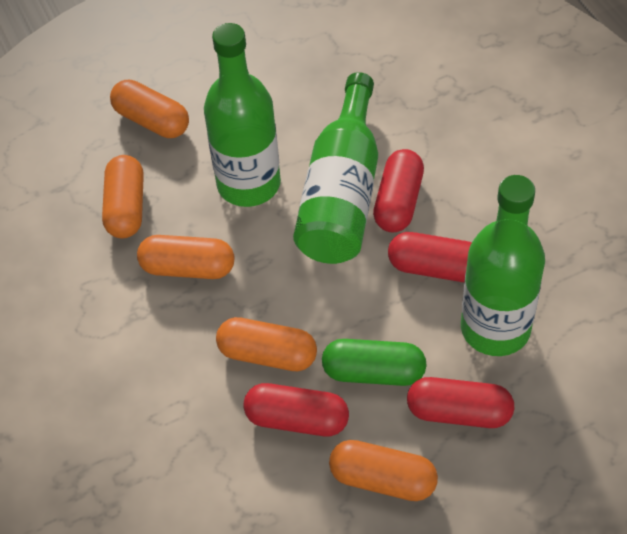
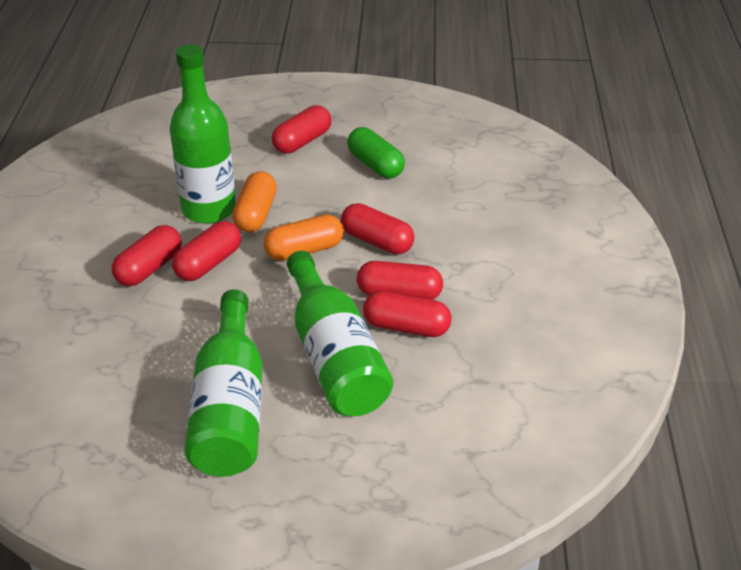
orange capsule: [102,155,144,238] [110,80,189,138] [137,235,234,279] [216,317,317,371] [329,440,438,501] = 5 -> [232,171,277,232] [264,214,344,261] = 2
red capsule: [243,383,349,436] [373,149,424,233] [388,232,472,282] [407,377,514,428] = 4 -> [112,225,182,286] [172,221,241,281] [272,105,331,154] [341,203,414,254] [357,261,443,300] [363,291,452,337] = 6

